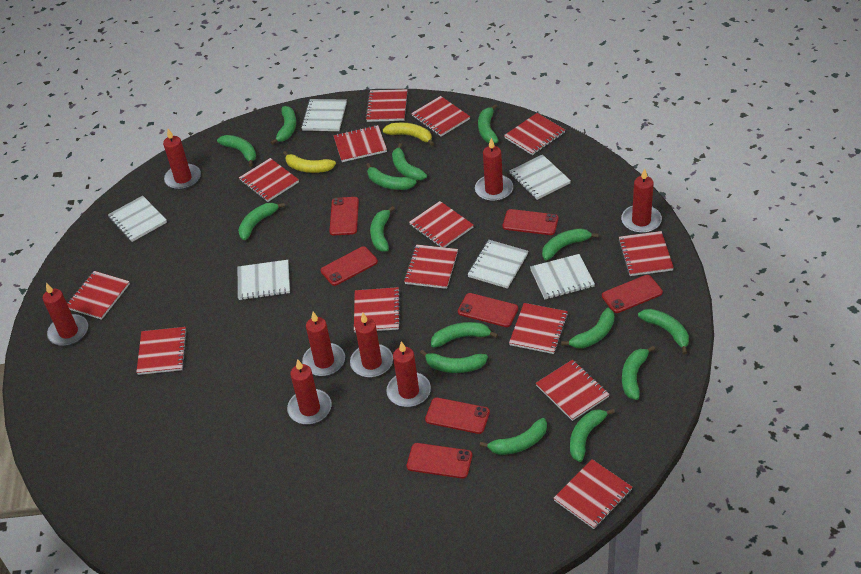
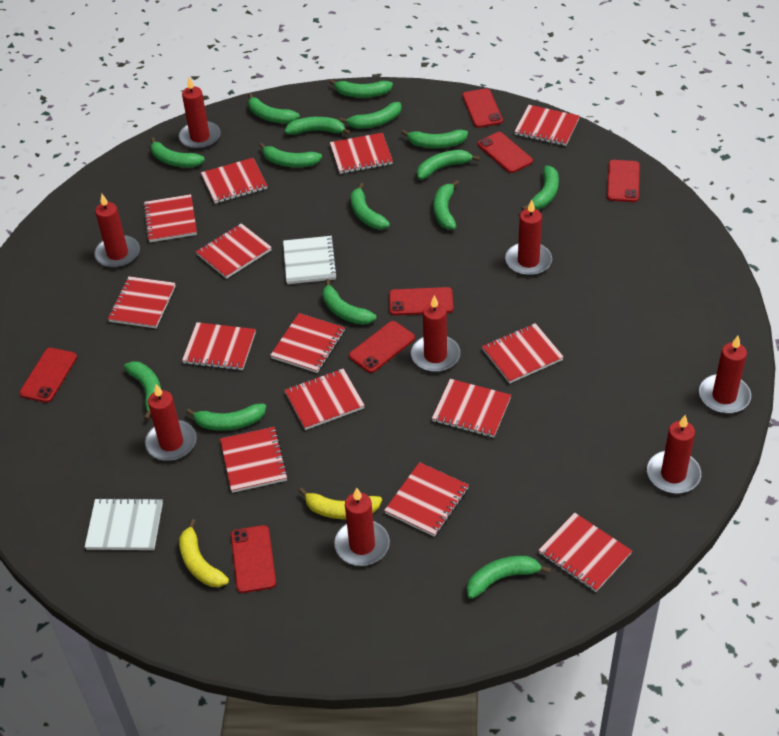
white notebook: [108,196,167,242] [238,260,290,300] [301,99,347,131] [467,240,528,289] [509,155,571,200] [530,254,595,300] = 6 -> [85,498,163,550] [283,236,338,284] = 2

